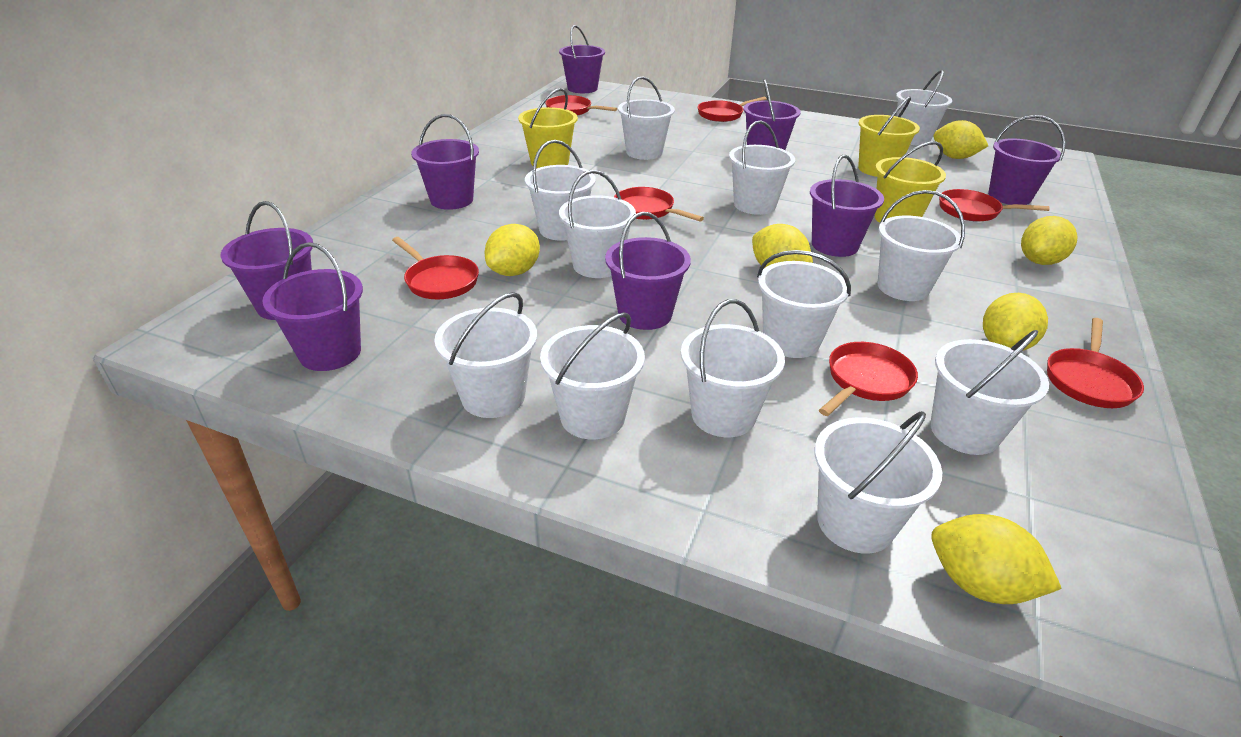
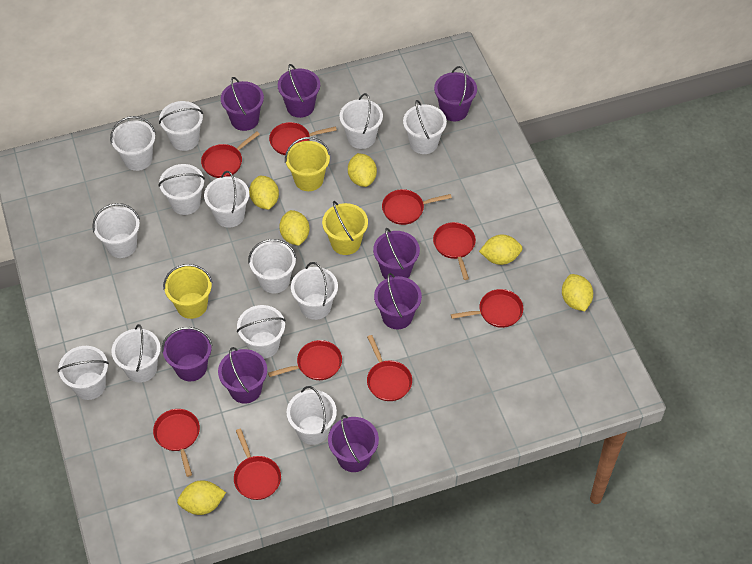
red pan: [392,237,479,299] [545,95,617,116] [614,187,704,222] [697,97,767,122] [819,342,918,416] [939,189,1050,222] [1047,318,1144,408] = 7 -> [153,409,200,477] [201,131,260,178] [234,429,281,500] [268,340,342,380] [269,122,337,155] [367,335,412,401] [382,189,452,225] [433,222,476,280] [451,289,523,328] = 9
white bucket: [434,292,537,418] [525,140,596,241] [540,312,645,439] [559,170,636,278] [618,77,675,160] [681,299,785,437] [729,120,795,215] [757,250,851,358] [814,411,942,554] [877,190,965,301] [896,70,952,146] [930,330,1049,455] = 12 -> [58,346,109,400] [92,203,140,258] [110,116,156,171] [111,324,161,383] [158,164,205,215] [159,101,203,151] [204,171,249,228] [237,305,286,359] [248,239,297,293] [287,386,337,445] [291,262,338,320] [340,93,383,149] [403,100,447,154] = 13

